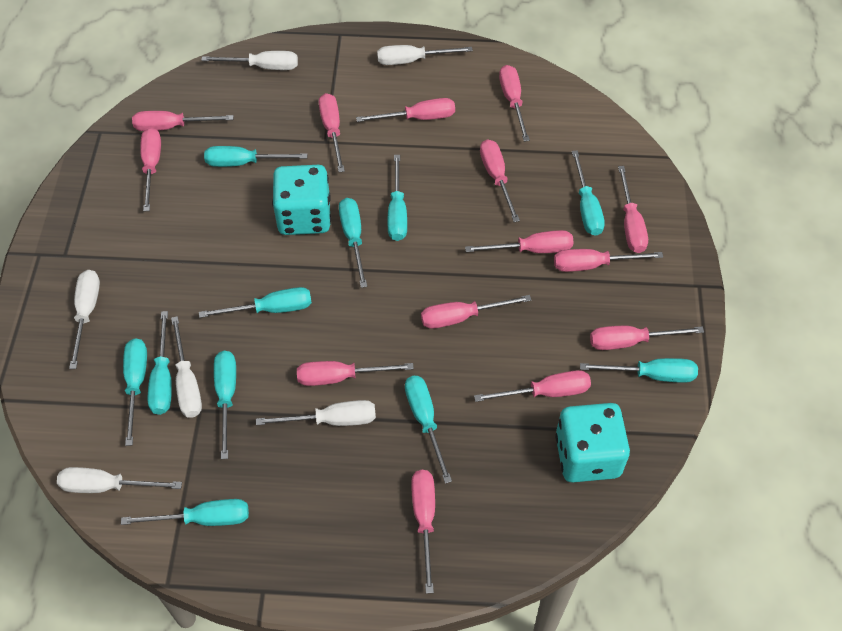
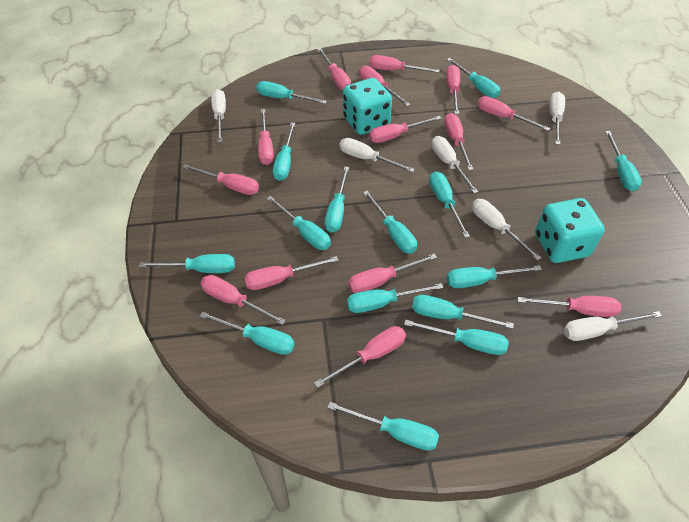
turquoise screwdriver: [121,499,249,526] [123,338,147,446] [148,311,172,415] [199,287,312,318] [204,146,308,167] [214,351,236,459] [339,198,367,288] [387,155,407,241] [405,376,452,484] [572,150,605,236] [580,358,698,382] = 11 -> [139,254,235,273] [199,312,295,355] [256,81,327,104] [266,196,331,250] [273,122,295,181] [325,166,349,233] [328,402,439,451] [347,283,443,313] [363,191,417,254] [404,320,508,355] [412,295,514,329] [429,171,470,238] [447,58,500,98] [447,265,542,288] [605,131,642,191] = 15

